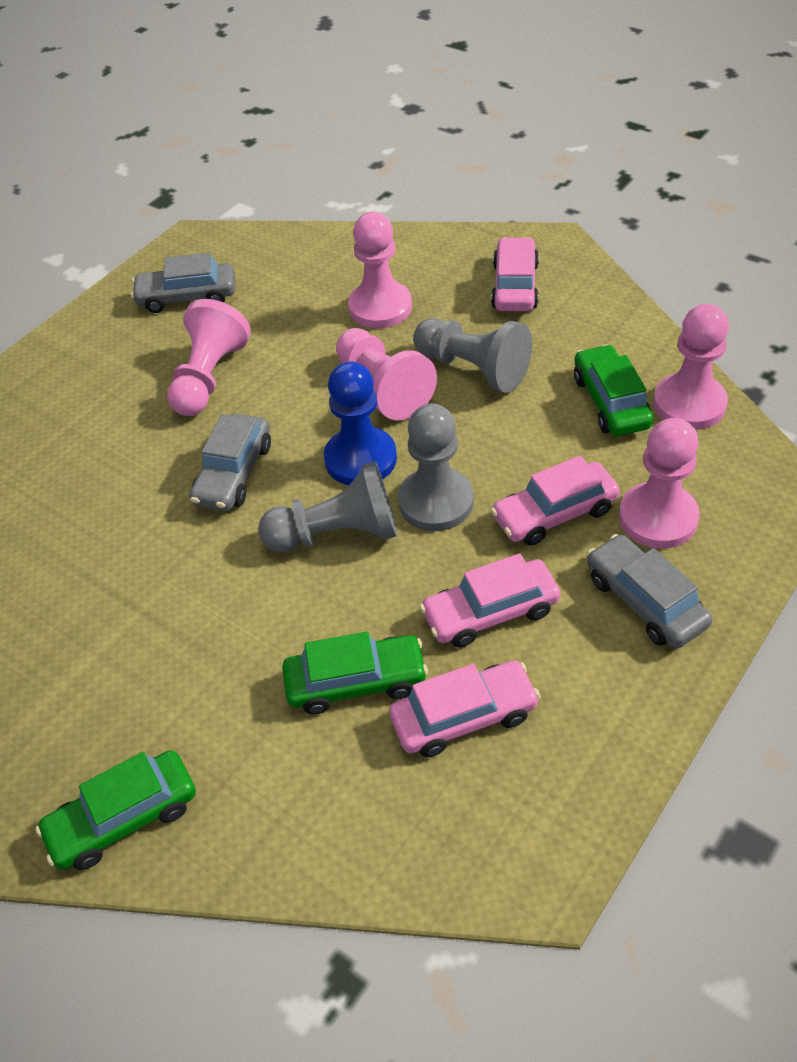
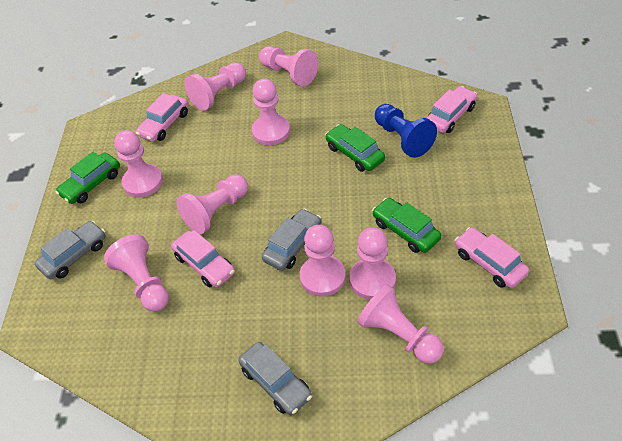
grey pawn: [258,461,397,552] [398,404,474,531] [413,318,532,393] = 3 -> none = 0
pink pawn: [167,299,251,416] [336,328,437,420] [348,212,412,328] [619,418,700,549] [653,304,729,430] = 5 -> [104,234,169,312] [114,130,163,198] [177,174,248,234] [185,62,246,111] [252,79,290,145] [259,46,318,87] [300,225,346,297] [349,227,396,300] [357,284,444,364] = 9

